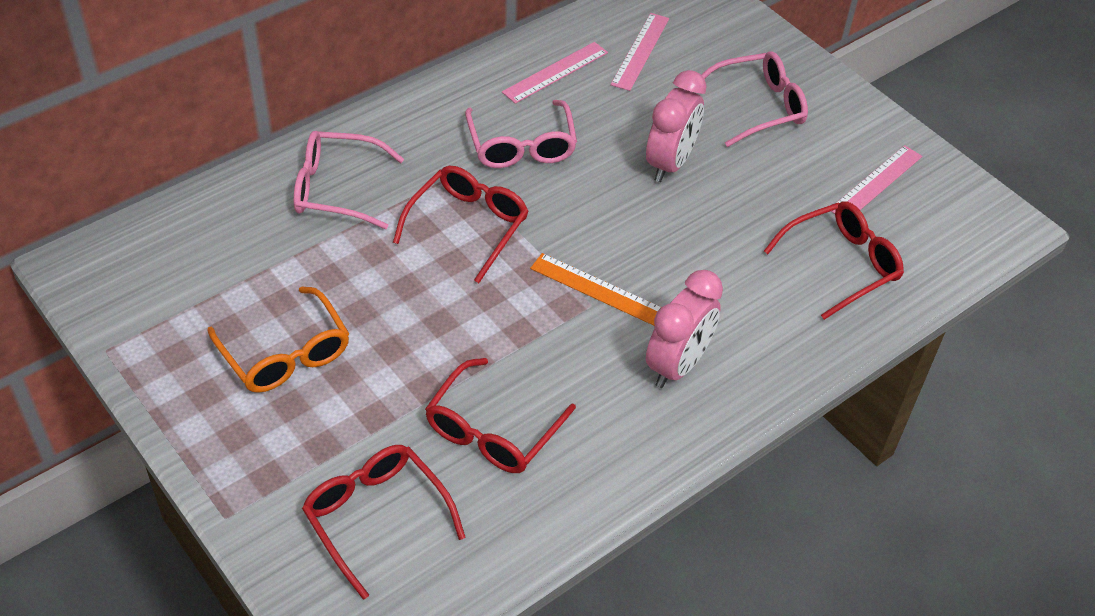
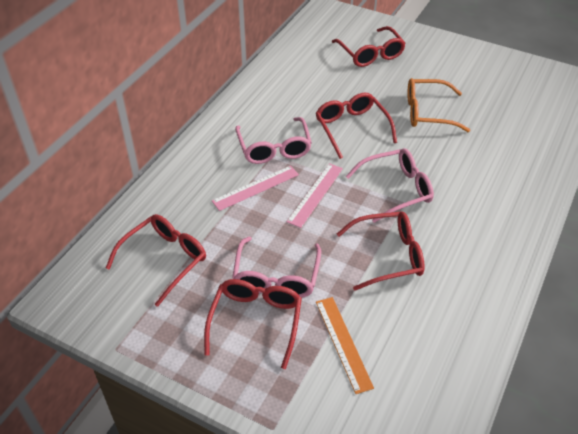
pink clock: [646,70,706,182] [646,270,723,388] = 2 -> none = 0
pink ruler: [502,42,608,104] [610,13,669,91] [831,145,922,214] = 3 -> [212,166,299,211] [287,163,343,228] = 2
red glasses: [302,445,466,600] [393,166,529,283] [425,358,576,473] [764,201,904,320] = 4 -> [106,214,206,307] [204,279,302,369] [316,93,397,159] [332,26,406,67] [337,211,425,291] = 5

